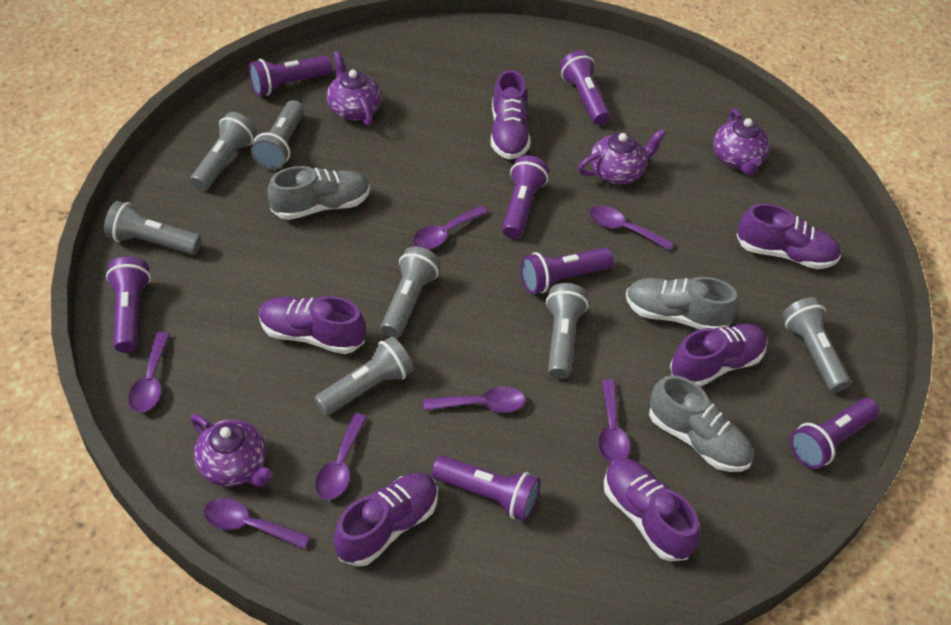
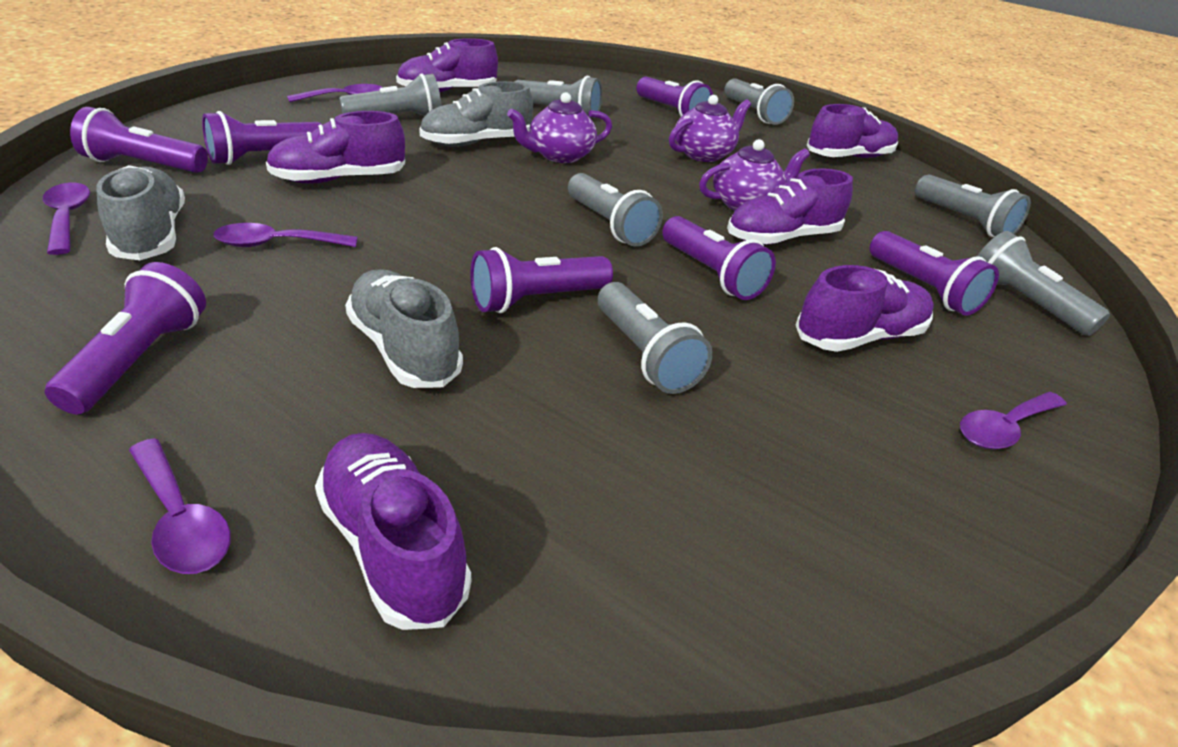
purple spoon: [128,332,170,413] [203,498,310,549] [315,413,367,500] [412,206,488,250] [423,386,525,413] [589,205,673,251] [598,379,630,463] = 7 -> [43,183,90,255] [129,438,231,574] [213,223,358,247] [287,84,383,102] [960,392,1067,450] = 5
purple teapot: [191,414,273,487] [327,51,382,126] [578,129,666,184] [713,109,770,175] = 4 -> [507,92,612,163] [669,95,751,162] [699,139,810,211] = 3

